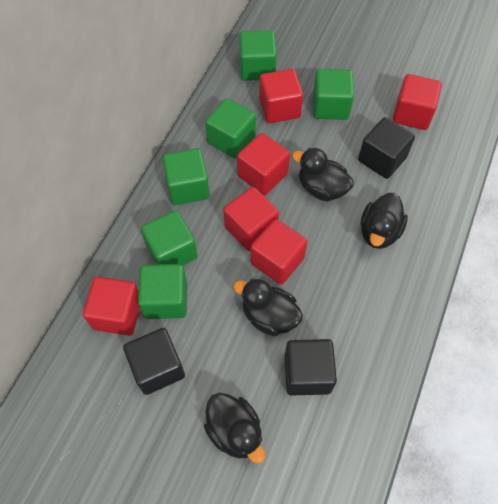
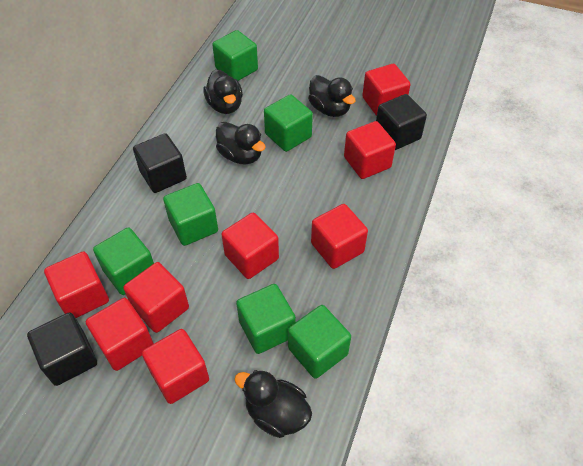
red cube: [83,277,140,336] [223,187,279,251] [237,133,290,195] [251,219,308,285] [259,69,303,123] [393,74,442,130] = 6 -> [44,251,109,318] [86,298,154,371] [123,262,189,333] [142,329,209,404] [221,213,279,279] [311,204,368,269] [344,121,396,179] [362,64,411,116] = 8

